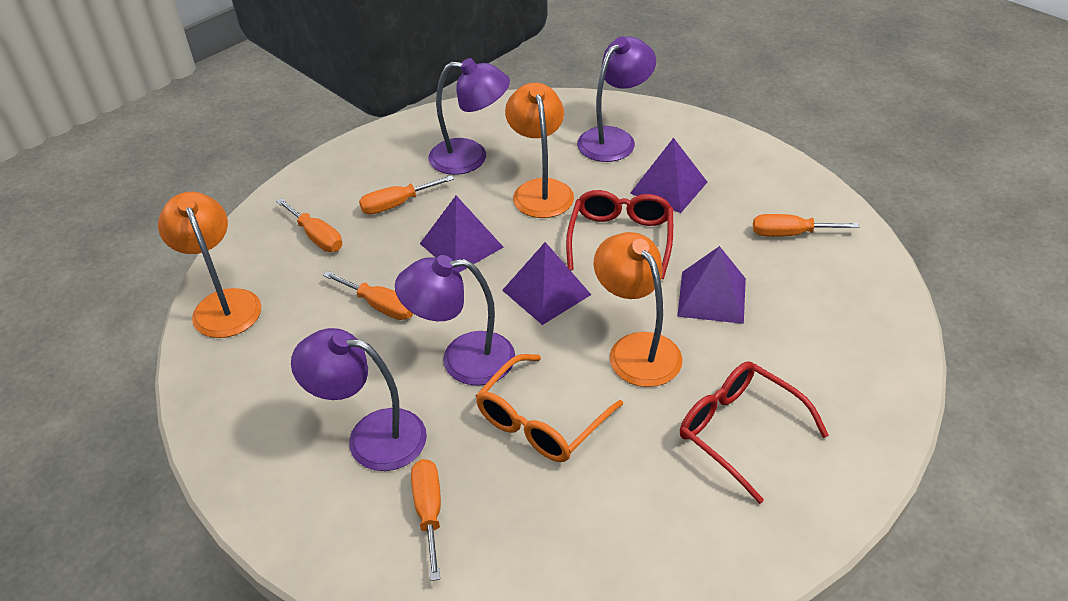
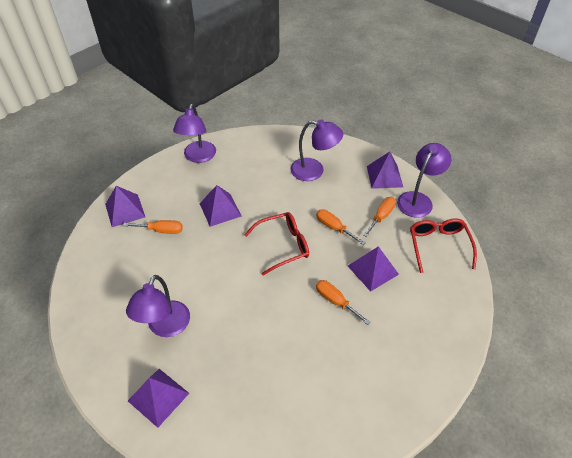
orange glasses: [476,354,623,462] = 1 -> none = 0
orange lamp: [158,192,261,338] [505,82,574,218] [593,232,683,387] = 3 -> none = 0
orange screwdriver: [276,198,342,252] [323,271,413,320] [359,175,454,214] [411,459,441,581] [753,214,859,237] = 5 -> [123,220,183,234] [316,209,366,245] [316,280,370,325] [363,197,396,237] = 4
purple pyramid: [420,196,503,272] [502,242,591,325] [630,137,707,213] [677,246,746,324] = 4 -> [105,186,145,227] [128,369,189,428] [200,185,242,227] [348,246,399,292] [367,152,403,189] = 5

